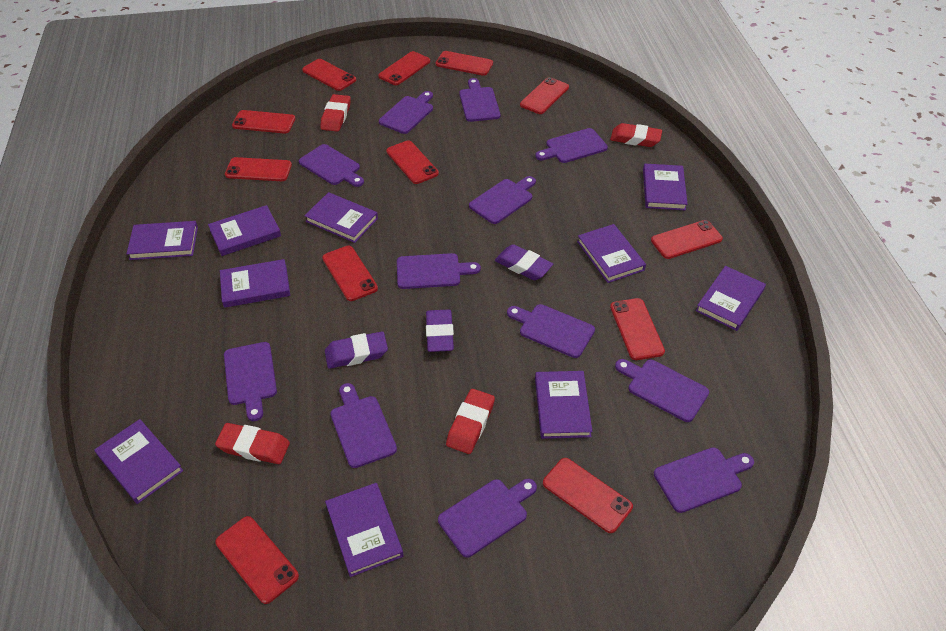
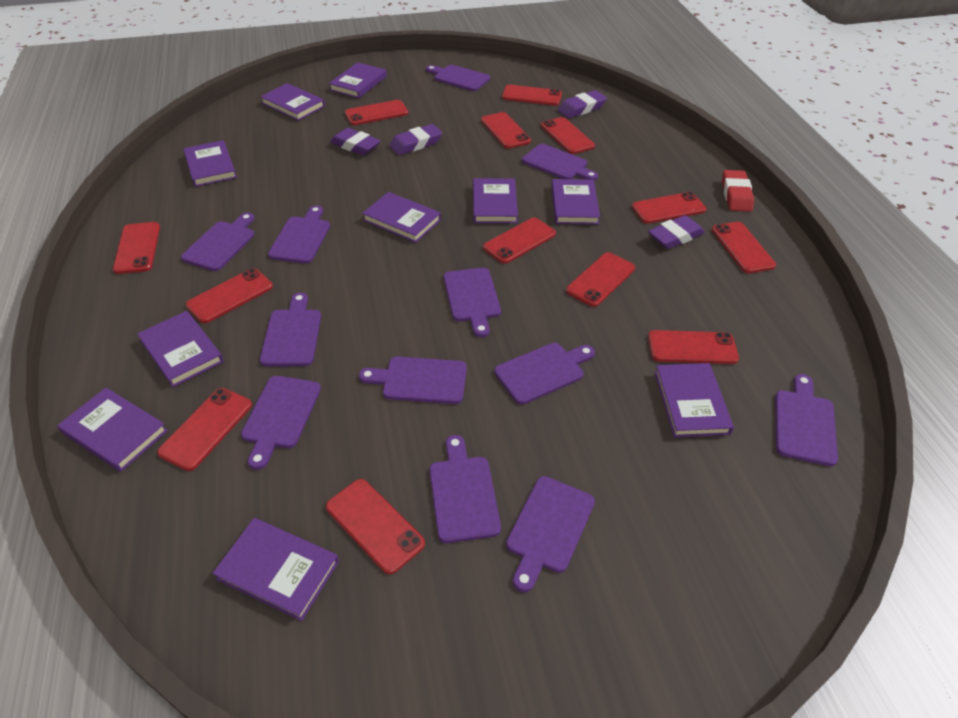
purple eraser: [325,332,388,369] [426,309,454,352] [495,244,553,280] = 3 -> [330,128,380,155] [389,124,442,155] [558,90,607,118] [648,215,705,249] = 4
red eraser: [215,423,290,464] [320,94,351,132] [446,389,495,454] [610,123,662,147] = 4 -> [722,170,754,212] = 1
red phone: [215,516,299,604] [225,157,292,181] [232,110,295,134] [302,59,356,91] [322,246,378,301] [378,51,430,85] [386,140,439,184] [435,51,493,76] [520,77,569,114] [543,458,633,533] [610,298,665,360] [651,220,723,259] = 12 -> [113,222,160,274] [157,388,252,471] [185,268,273,323] [326,479,425,575] [345,100,408,125] [481,112,531,149] [483,217,556,264] [502,85,562,106] [541,117,595,154] [566,252,635,307] [632,192,706,224] [648,330,739,364] [712,222,776,273] = 13

